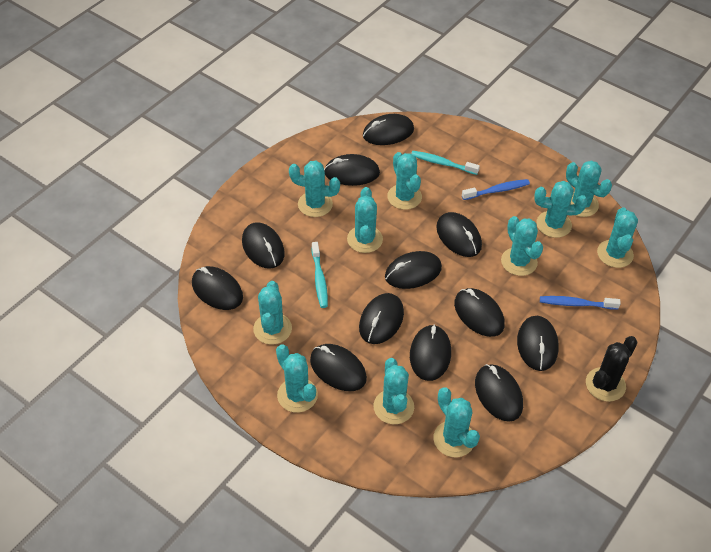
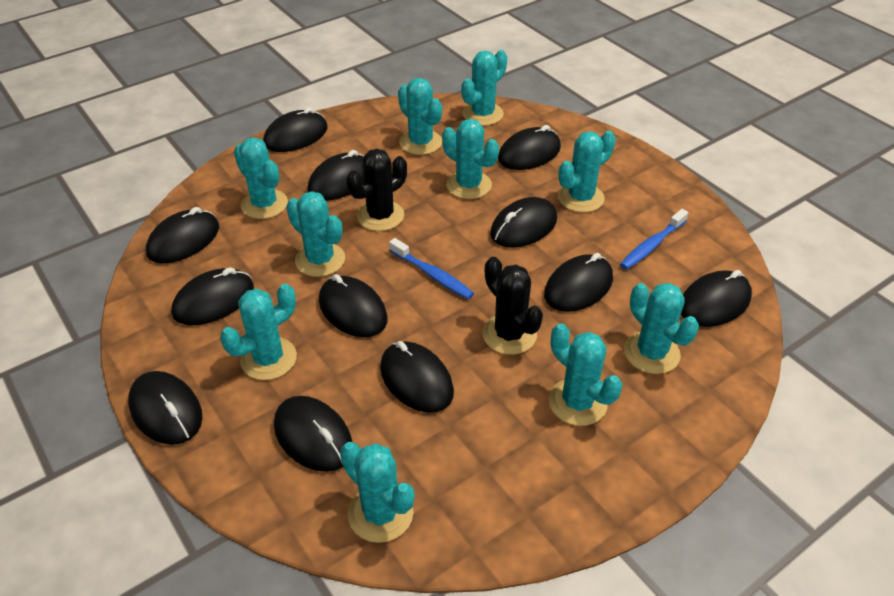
black cactus: [586,336,638,402] = 1 -> [346,149,407,231] [482,257,543,355] = 2
turquoise cactus: [253,281,292,345] [276,344,318,413] [289,161,340,217] [347,187,383,253] [373,358,414,424] [387,152,422,210] [433,387,480,457] [501,216,543,276] [534,181,587,238] [566,160,612,217] [597,207,638,268] = 11 -> [220,284,297,380] [234,137,288,219] [286,191,345,277] [340,442,414,543] [398,78,442,155] [442,119,499,199] [461,50,507,126] [548,324,622,426] [558,131,616,212] [624,283,699,374] = 10
turquoise toothbrush: [312,242,328,308] [411,151,480,175] = 2 -> none = 0

